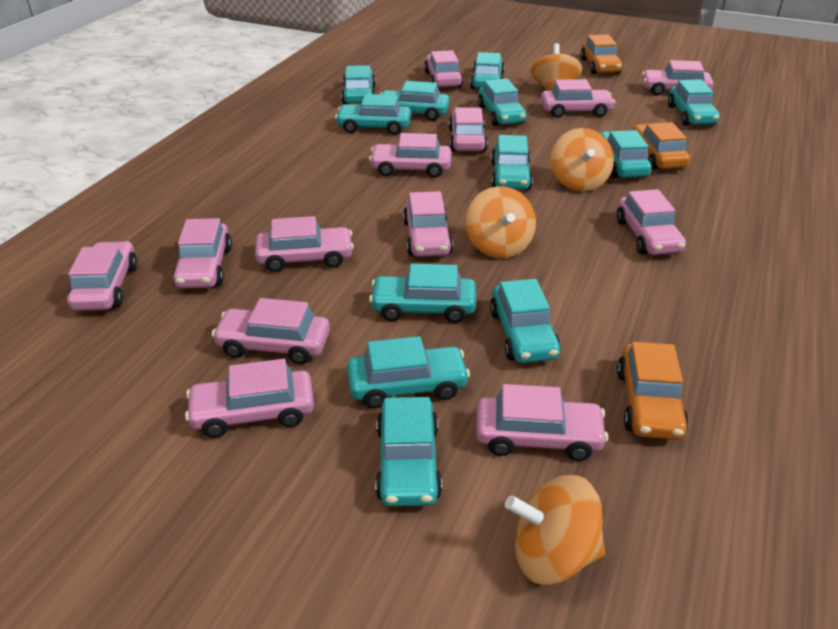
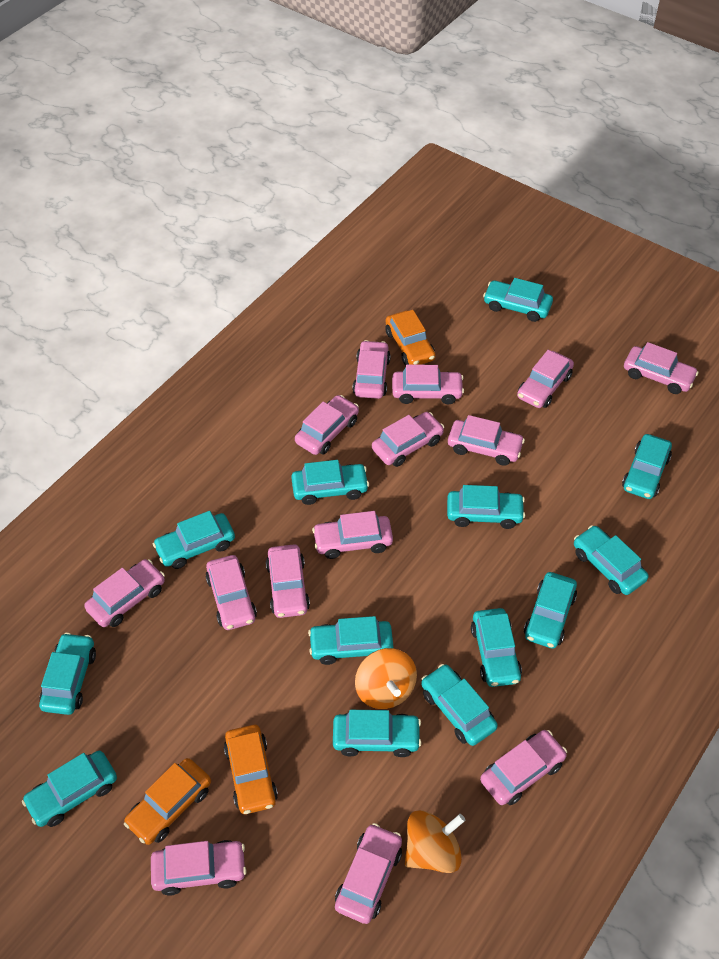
orange spinning top: [466,186,536,258] [505,475,605,585] [531,43,582,91] [551,128,614,192] = 4 -> [355,648,417,709] [405,810,465,873] = 2
pink car: [67,241,137,311] [172,218,232,288] [185,359,314,438] [212,298,330,364] [255,216,354,272] [369,133,451,178] [403,191,453,257] [424,50,463,87] [449,108,488,152] [476,384,608,461] [541,79,615,118] [616,189,686,255] [642,60,714,95] = 13 -> [84,559,165,627] [151,840,247,896] [206,555,257,630] [266,544,310,618] [295,395,359,455] [312,511,393,559] [335,823,402,924] [352,340,391,399] [372,412,444,467] [392,364,464,405] [448,415,525,466] [480,730,567,805] [517,350,574,408] [624,342,699,394] = 14
turquoise car: [335,94,411,135] [341,65,375,104] [347,336,470,408] [369,264,476,323] [375,397,442,506] [380,81,450,121] [470,52,505,89] [478,78,527,126] [490,279,561,363] [491,135,533,190] [600,130,652,178] [668,79,720,126] = 12 -> [22,751,117,827] [39,633,96,715] [153,511,235,569] [291,460,369,505] [308,616,393,665] [333,710,421,757] [421,664,498,746] [447,485,525,529] [471,608,522,687] [483,278,553,322] [524,572,577,649] [574,525,649,595] [622,434,672,499] = 13

